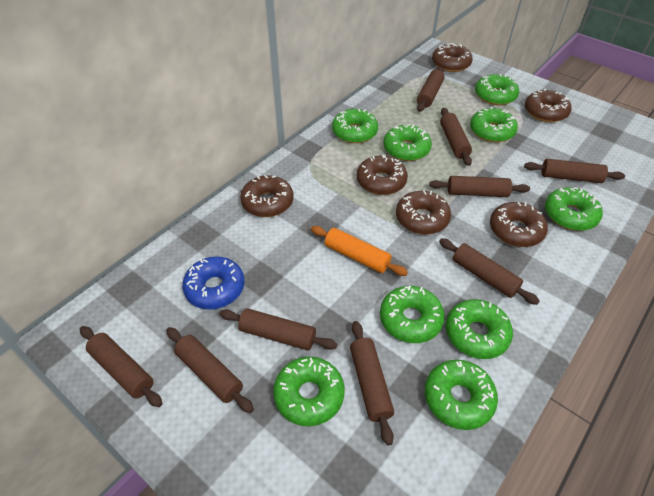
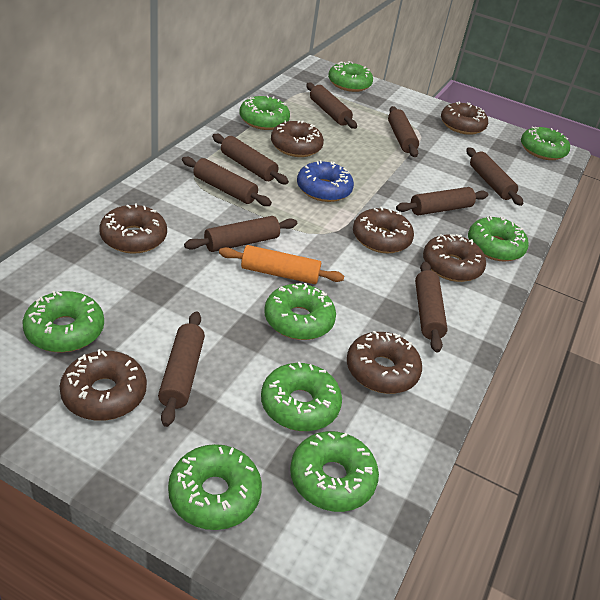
brown donut: [240,175,294,217] [357,155,408,195] [396,191,451,234] [432,43,473,72] [490,202,548,247] [525,89,572,122] = 6 -> [59,349,147,421] [99,203,167,254] [271,121,324,157] [347,331,422,394] [353,207,414,253] [423,234,486,282] [441,101,488,135] = 7

